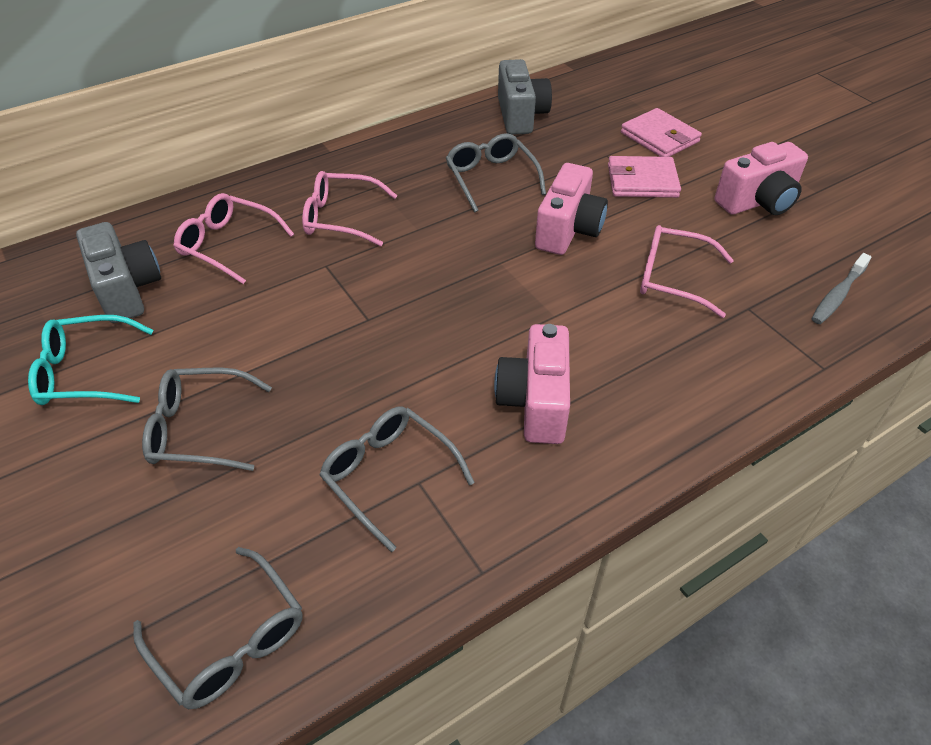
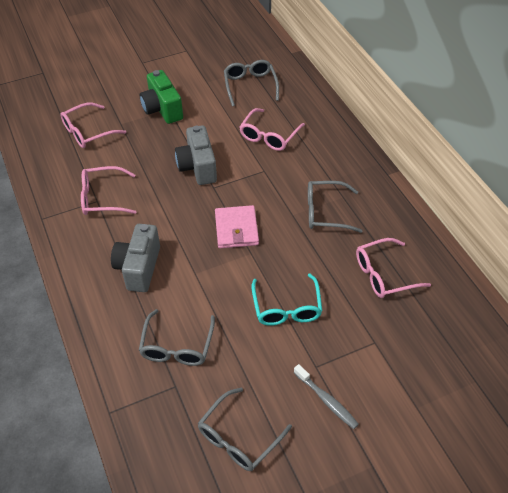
green camera: none = 0 -> [140,70,183,124] = 1
pink camera: [494,324,570,444] [535,163,608,255] [715,142,808,215] = 3 -> none = 0
pink glasses: [174,193,294,284] [302,171,398,247] [640,225,734,318] = 3 -> [60,103,126,148] [81,166,136,215] [240,108,305,151] [356,238,431,298] = 4
pink wallet: [608,156,681,198] [621,108,702,157] = 2 -> [215,205,259,248] = 1

